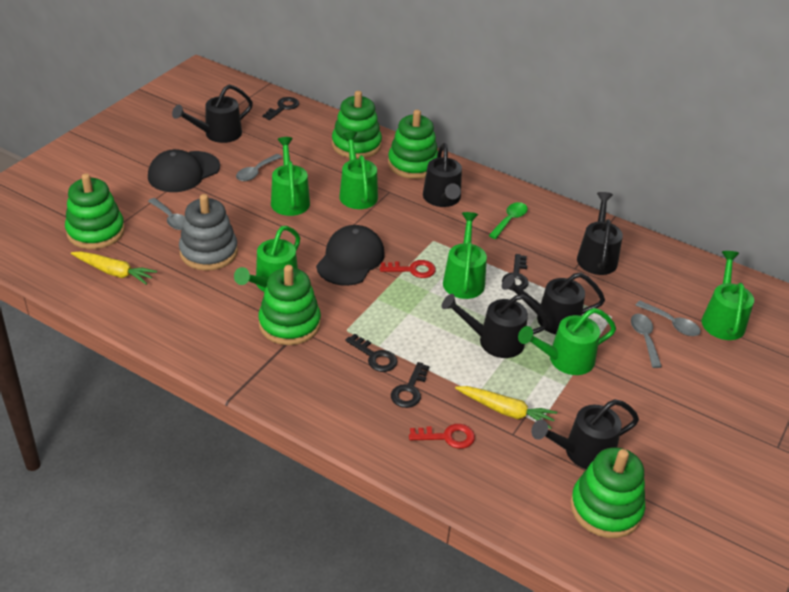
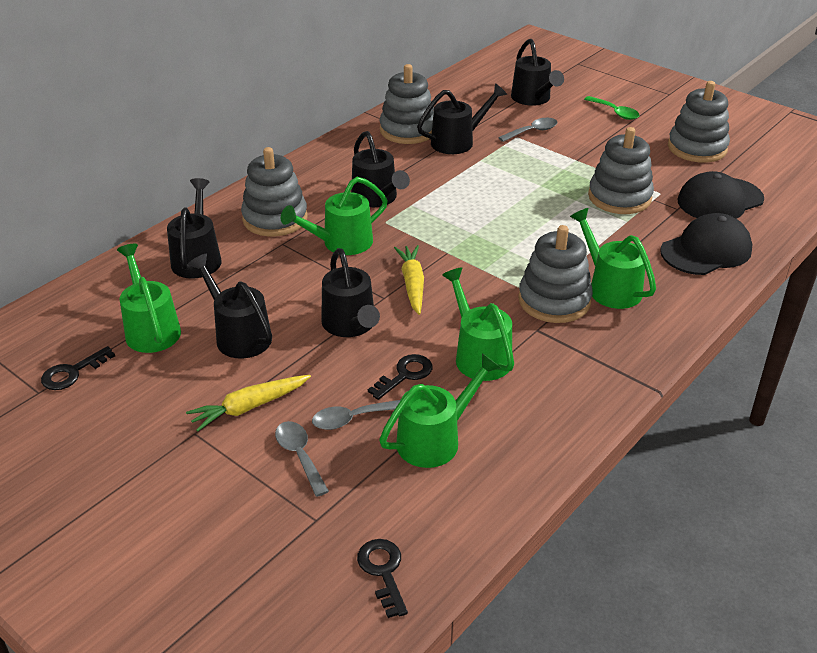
black key: [262,97,299,120] [346,334,397,372] [391,362,430,408] [502,254,529,291] = 4 -> [41,346,115,390] [357,539,408,618] [368,354,432,400] = 3
green stacking toy: [65,173,125,249] [258,265,321,345] [332,91,382,159] [388,110,438,179] [570,447,645,538] = 5 -> none = 0
green watering can: [234,226,300,292] [271,137,310,216] [339,132,378,209] [443,212,487,299] [518,308,616,375] [702,251,754,340] = 6 -> [117,244,181,353] [281,177,388,255] [379,353,501,468] [442,267,514,381] [570,208,656,309] = 5
grey spoon: [148,198,185,230] [236,154,282,181] [631,314,662,368] [635,301,701,336] = 4 -> [275,421,329,497] [312,400,400,430] [498,118,557,142] = 3
grey stacking toy: [179,194,238,271] = 1 -> [241,147,308,237] [380,64,434,144] [518,225,593,323] [588,127,654,214] [668,81,730,163] = 5
red key: [380,260,436,278] [409,424,475,449] = 2 -> none = 0

